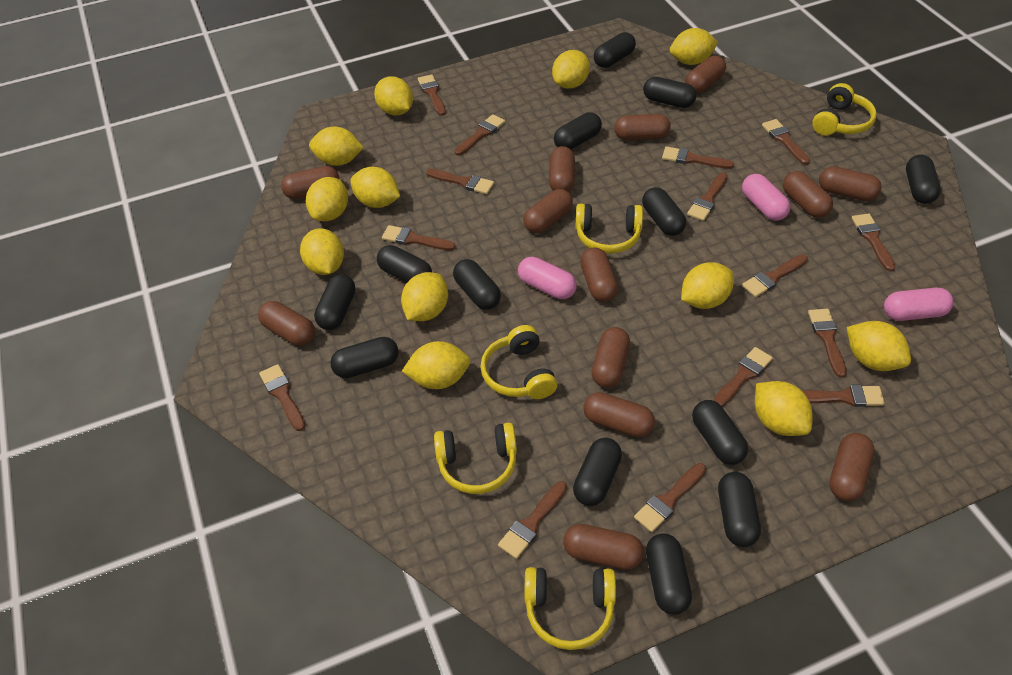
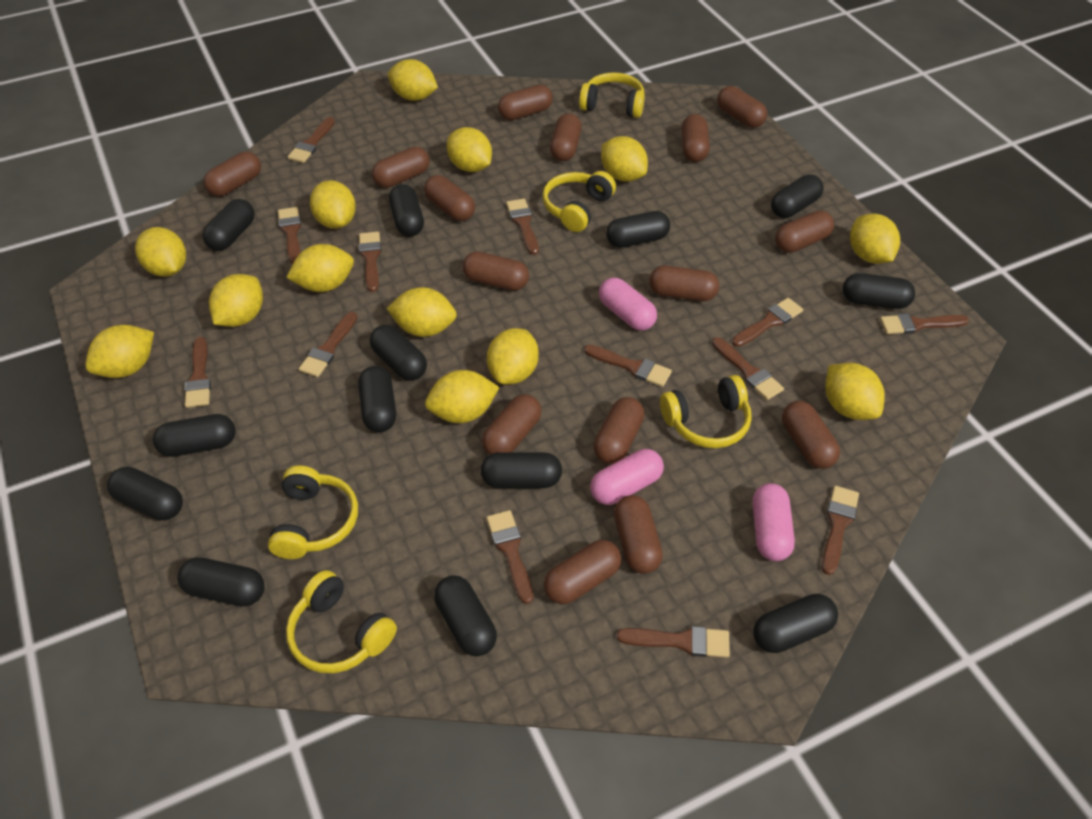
brown brush: [259,364,305,431] [382,225,456,250] [418,74,446,116] [426,169,494,194] [454,114,505,156] [498,481,567,559] [634,463,706,532] [662,147,734,169] [687,172,728,221] [713,347,773,407] [742,254,808,297] [762,119,810,165] [802,385,885,407] [808,309,847,378] [851,213,895,272] = 15 -> [185,337,211,408] [278,207,301,264] [288,117,335,163] [299,312,357,377] [359,232,381,292] [486,510,533,604] [506,199,539,255] [584,345,672,387] [617,626,730,658] [712,337,784,400] [732,298,803,347] [822,486,859,575] [880,313,969,334] = 13
brown capsule: [258,301,315,346] [281,166,339,199] [523,189,573,233] [549,146,575,192] [563,524,644,570] [580,247,618,302] [583,392,655,437] [591,327,630,388] [614,114,671,140] [685,56,726,93] [783,171,833,218] [819,166,881,201] [829,433,875,501] = 13 -> [204,152,261,196] [372,147,430,188] [424,175,475,221] [462,252,529,291] [482,394,542,455] [498,85,553,120] [544,540,622,604] [550,113,582,161] [593,397,645,464] [614,495,663,574] [649,266,719,301] [681,114,710,162] [717,86,767,128] [775,210,834,253] [782,401,840,469] = 15
yellow lemon: [300,228,344,275] [306,177,348,221] [309,126,364,166] [350,167,400,208] [374,77,413,115] [401,272,448,321] [402,341,470,389] [552,50,590,89] [670,28,718,65] [681,262,734,309] [755,381,813,436] [847,321,911,371] = 12 -> [85,325,154,378] [135,227,186,277] [209,274,263,327] [286,244,354,292] [310,180,356,229] [386,287,457,337] [388,59,438,101] [425,370,499,423] [446,127,492,172] [487,328,539,385] [601,136,648,182] [825,363,885,420] [850,213,900,264] = 13

